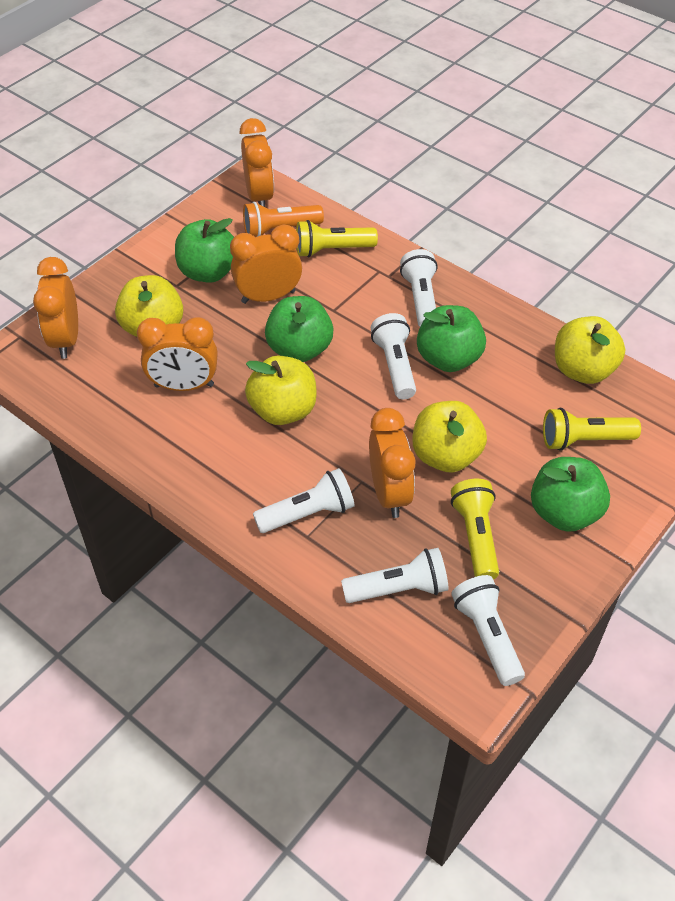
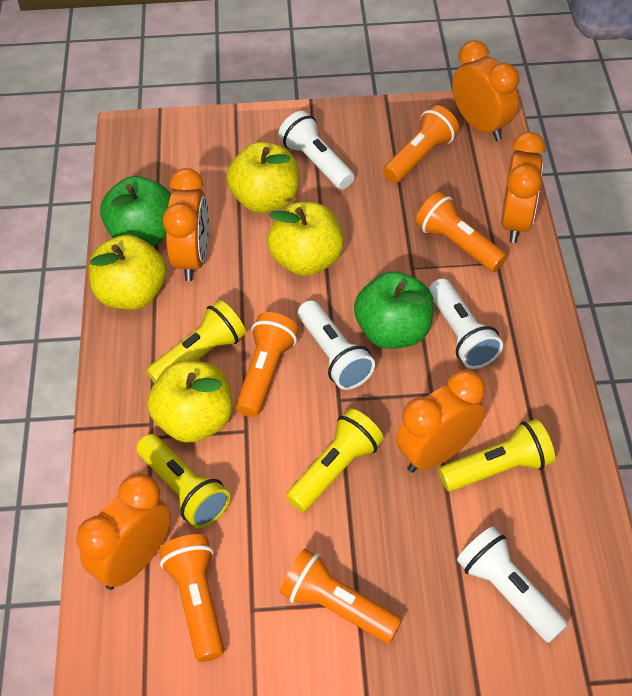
green apple: [175,218,234,283] [265,296,334,362] [417,305,486,372] [531,457,610,532] = 4 -> [100,176,171,246] [354,271,434,349] = 2
orange flashlight: [243,202,324,237] = 1 -> [159,534,224,662] [235,312,298,417] [280,549,402,643] [383,105,459,183] [415,192,507,272] = 5
white flashlight: [253,468,355,533] [341,548,449,603] [371,313,416,400] [400,249,438,327] [451,575,525,686] = 5 -> [278,111,354,189] [298,300,375,390] [429,278,503,369] [457,527,568,643] = 4
yellow flashlight: [296,220,378,258] [451,479,499,580] [543,408,641,451] = 3 -> [136,434,230,529] [146,300,246,383] [286,409,384,512] [439,419,555,492] = 4

